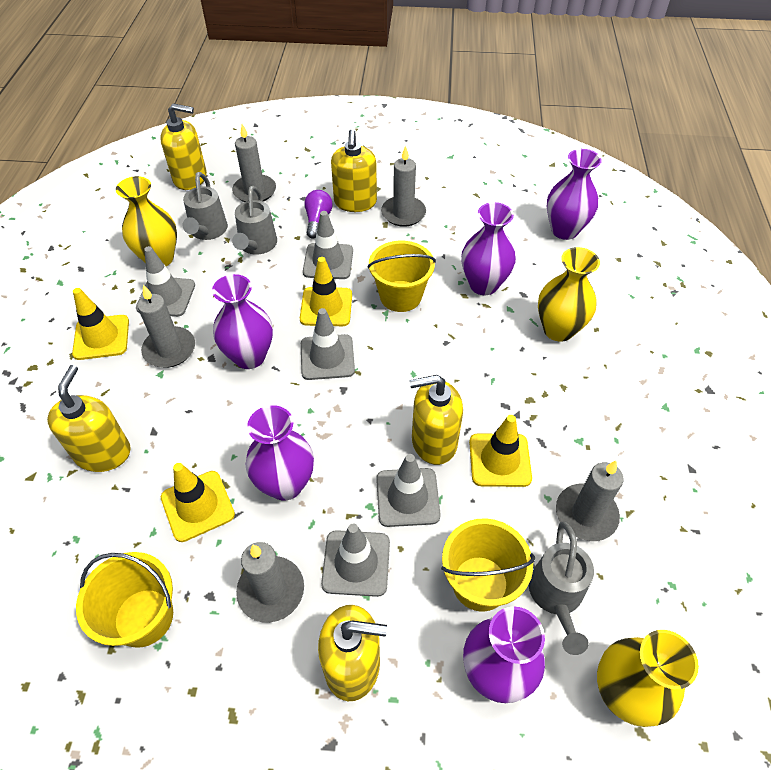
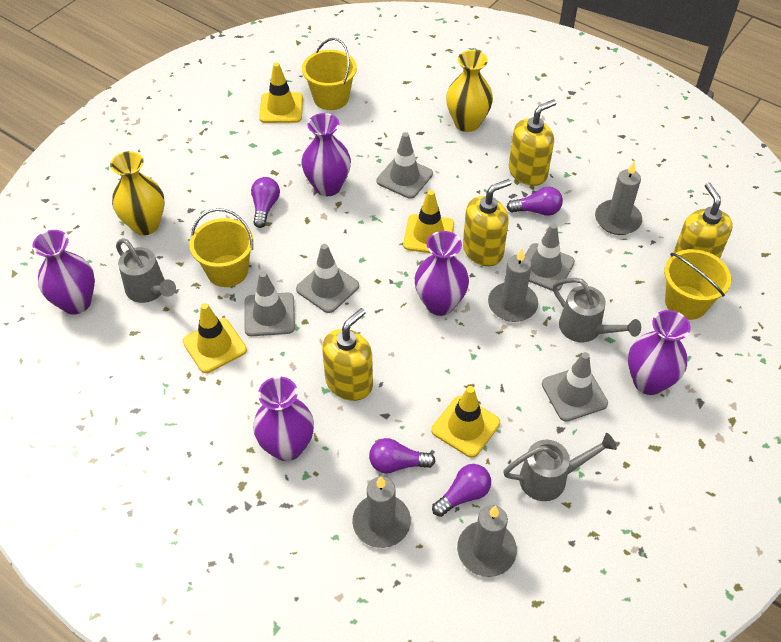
grey candle: [137,285,195,368] [232,124,276,202] [236,542,304,623] [381,146,426,227] [556,461,624,541] = 5 -> [352,476,411,548] [457,505,517,577] [488,249,538,322] [595,162,642,235] = 4
purple light bulb: [304,190,333,239] = 1 -> [251,177,280,228] [369,438,435,474] [432,464,491,517] [507,187,563,216] = 4
yellow soap dispenser: [47,365,131,472] [160,103,207,190] [318,605,387,701] [331,129,377,212] [409,375,463,465] = 5 -> [322,308,373,401] [463,179,511,266] [509,99,556,186] [673,182,733,258] = 4
yellow vase: [116,176,177,266] [538,247,600,342] [597,630,699,727] = 3 -> [110,151,164,235] [446,50,493,132] = 2

